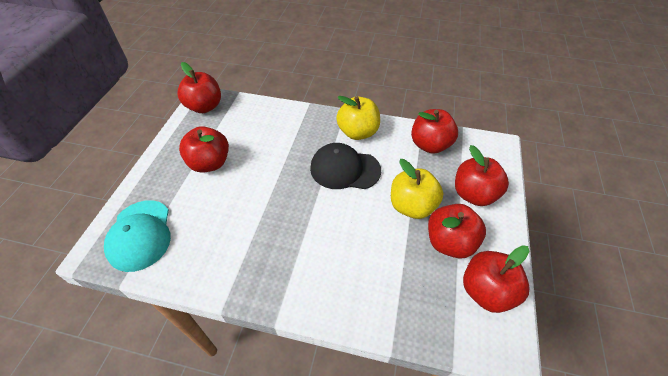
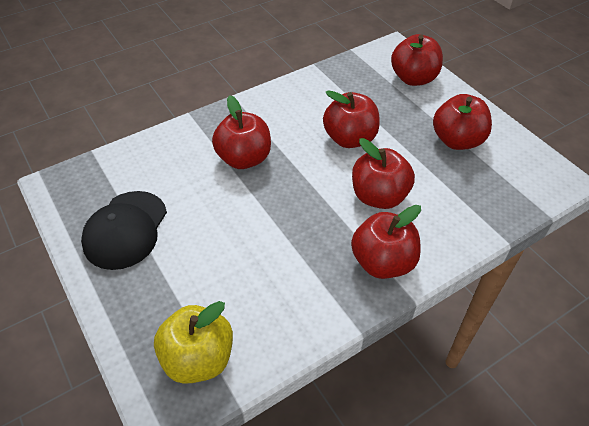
turquoise cap: [104,200,171,272] = 1 -> none = 0
yellow apple: [336,96,380,140] [391,159,444,219] = 2 -> [154,301,233,384] = 1

